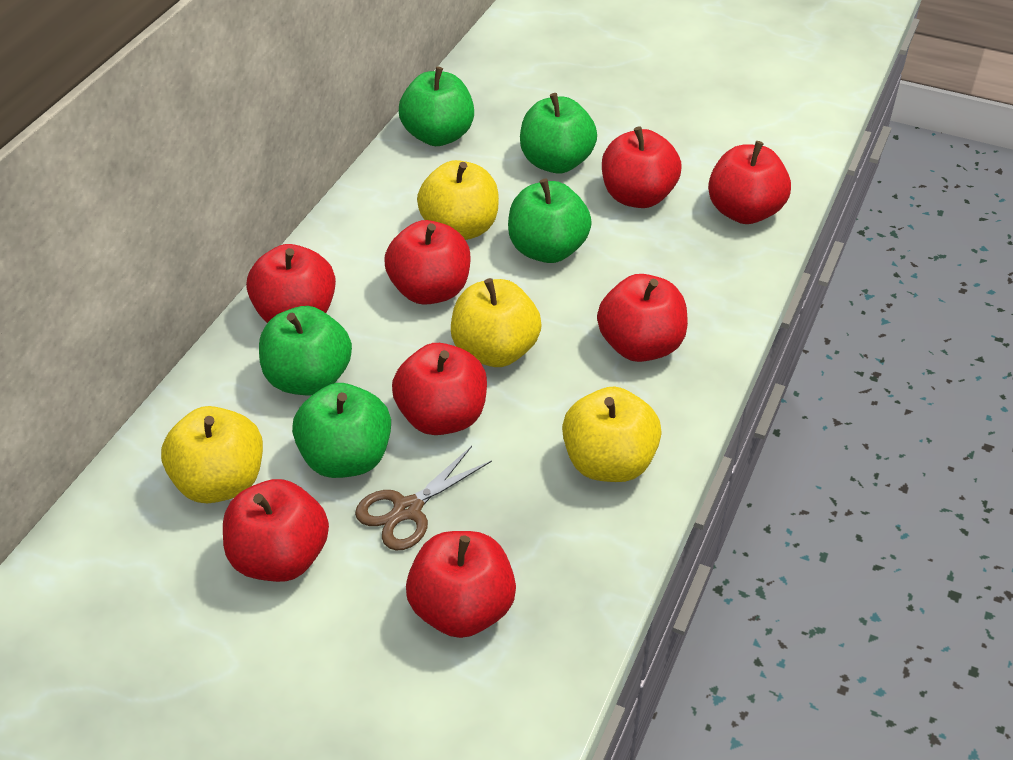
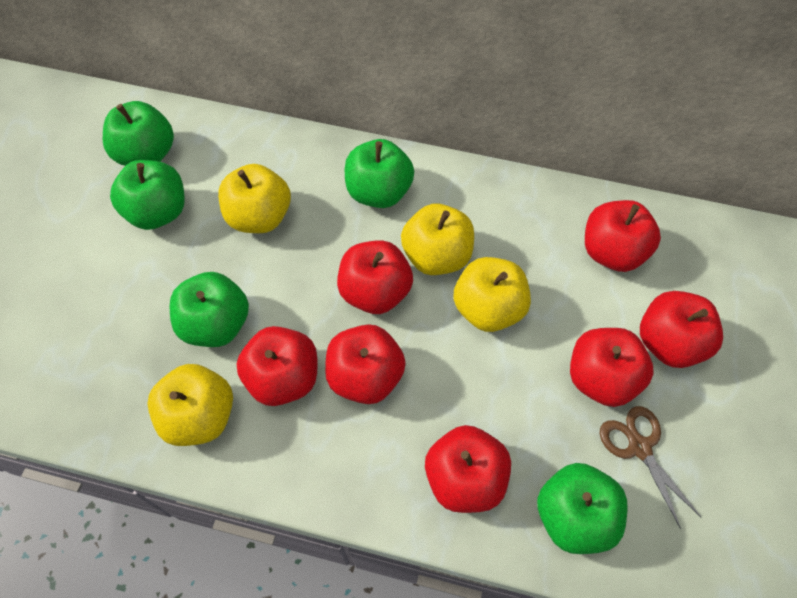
red apple: [223,479,329,582] [246,244,336,323] [384,220,471,304] [392,343,487,435] [406,531,516,638] [597,274,688,362] [602,126,682,208] [708,141,791,224] = 8 -> [236,326,317,406] [325,324,406,404] [337,240,413,314] [425,425,511,513] [570,328,654,407] [585,200,661,272] [640,291,723,368] = 7

